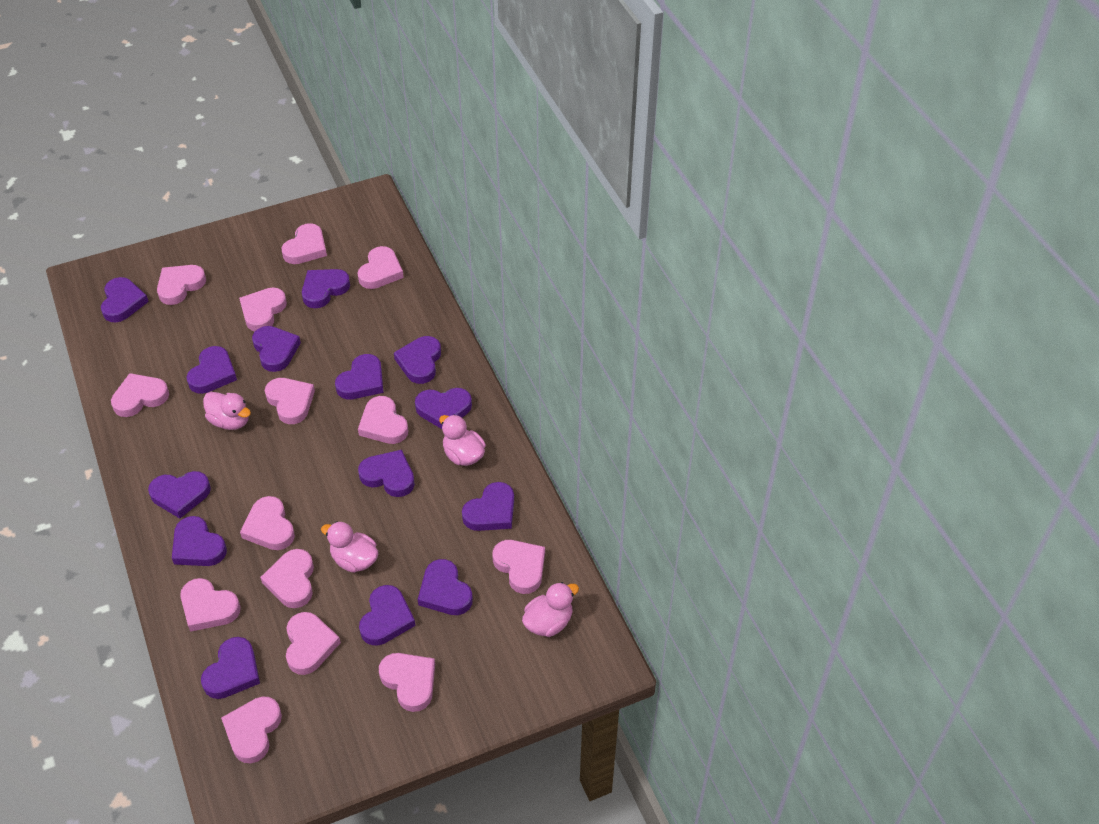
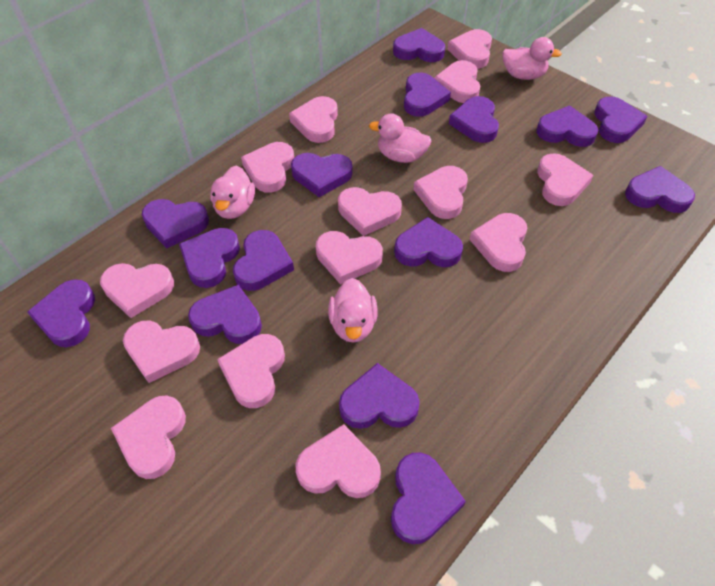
purple heart: [101,277,149,323] [148,471,211,518] [172,516,227,566] [186,346,237,394] [201,637,260,699] [252,326,301,372] [302,269,350,308] [335,354,383,399] [358,450,415,497] [359,585,416,646] [394,336,441,384] [415,388,472,429] [418,559,473,615] [462,482,514,531] = 14 -> [27,279,95,347] [142,199,209,248] [179,228,240,288] [188,285,262,344] [233,230,294,291] [291,153,353,197] [339,363,420,429] [391,453,466,544] [393,28,445,62] [394,217,463,267] [404,73,451,117] [449,96,499,143] [536,105,598,147] [594,96,648,143] [625,166,695,213] = 15

